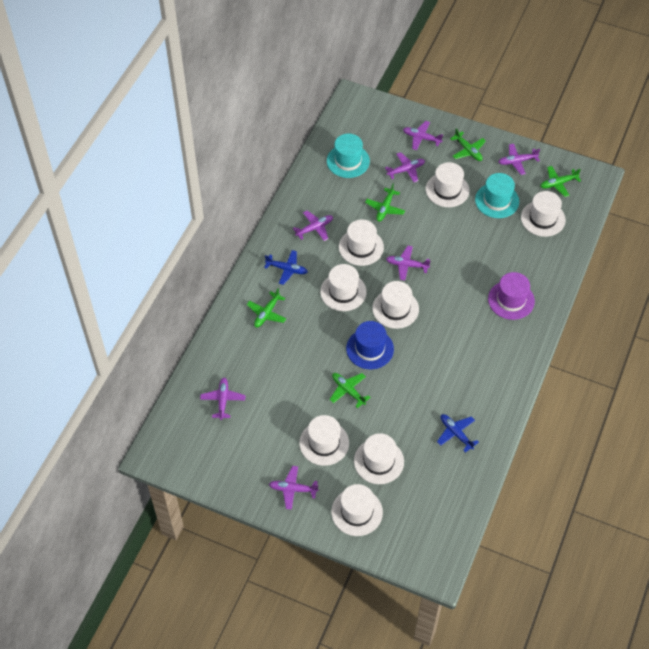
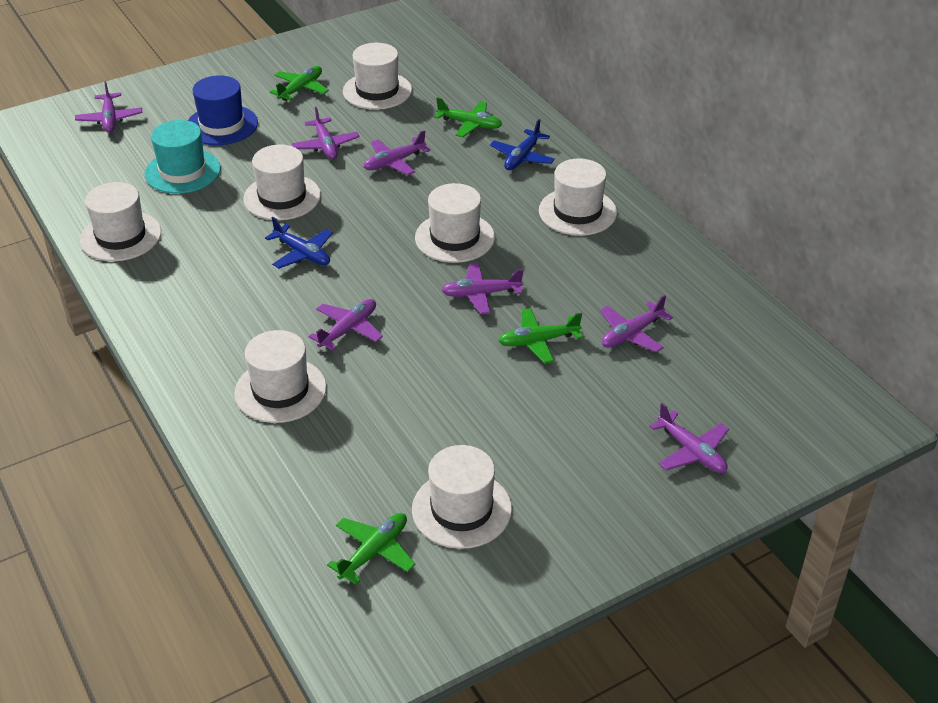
green plane: [247,288,286,327] [329,373,371,408] [365,184,405,222] [450,128,486,161] [540,166,581,197] = 5 -> [270,66,329,101] [327,513,416,585] [434,97,502,137] [499,308,583,364] = 4
purple hat: [488,272,535,320] = 1 -> none = 0
turquoise hat: [327,134,370,178] [475,173,519,218] = 2 -> [145,120,221,194] = 1
white hat: [299,415,349,466] [320,264,367,311] [331,484,383,536] [339,219,384,266] [354,433,404,484] [372,281,419,329] [426,162,469,207] [521,191,566,237] = 8 -> [80,182,161,261] [234,330,326,423] [243,144,321,220] [343,43,412,110] [412,445,512,549] [415,183,495,263] [539,158,617,236] = 7

